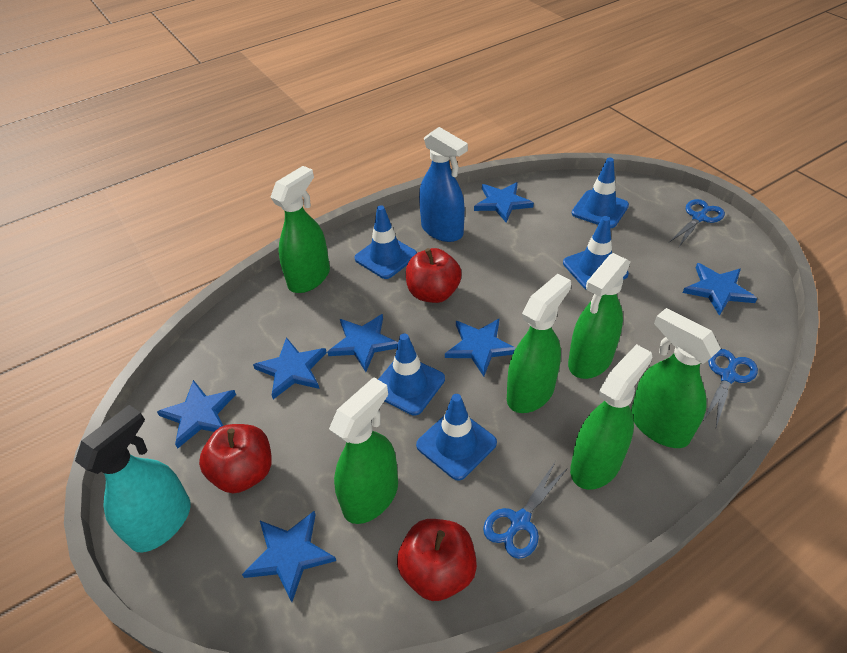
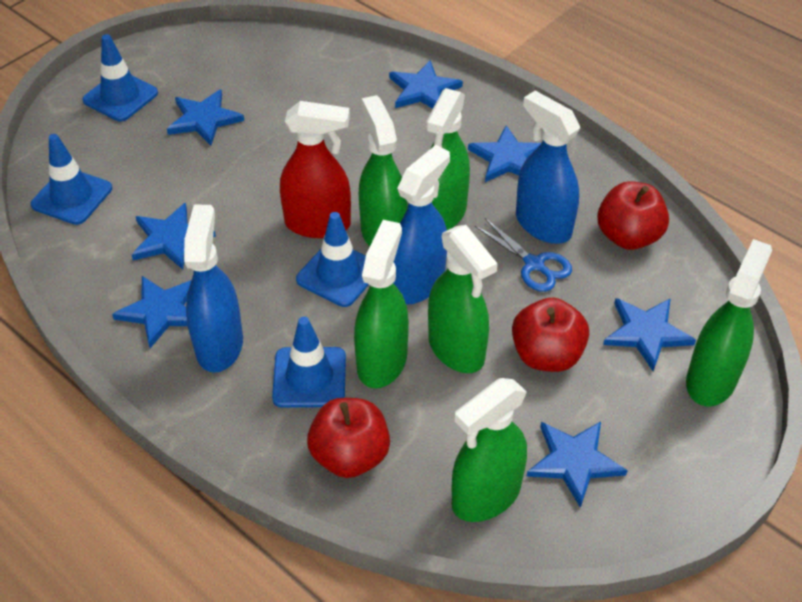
blue scissors: [483,461,568,559] [669,199,725,247] [703,349,758,427] = 3 -> [475,218,572,292] = 1
blue spray bottle: [419,127,468,242] = 1 -> [184,204,243,373] [393,145,450,305] [516,91,580,244] = 3
blue traffic cone: [355,205,417,279] [378,333,445,416] [416,394,497,481] [563,216,629,290] [572,157,629,228] = 5 -> [31,134,112,225] [82,34,158,122] [272,317,346,408] [296,212,369,307] = 4
red spray bottle: none = 0 -> [280,101,351,238] = 1
turquoise spray bottle: [75,405,191,552] = 1 -> none = 0

